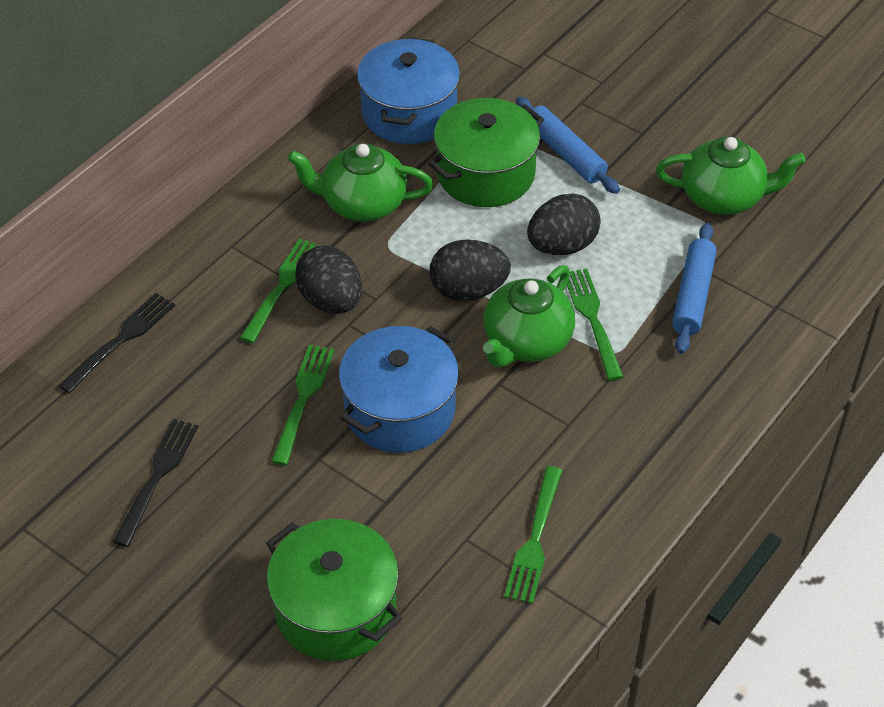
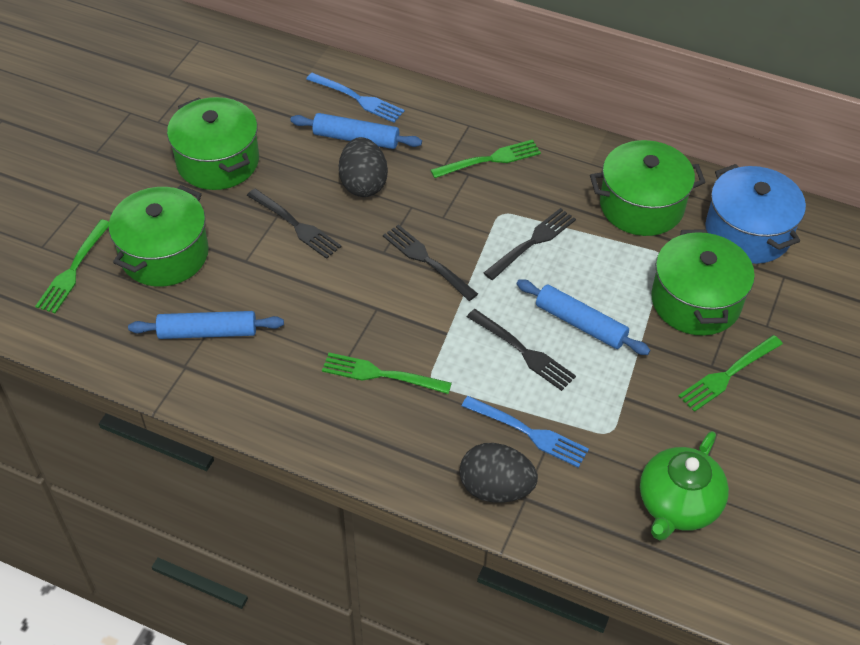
black egg: [295,246,362,314] [429,240,511,301] [527,193,601,255] = 3 -> [339,137,388,197] [459,443,538,503] = 2
black fork: [58,293,175,393] [113,419,199,547] = 2 -> [247,189,342,259] [383,225,478,301] [467,309,576,391] [484,208,576,280] = 4
blue fork: none = 0 -> [306,73,405,123] [462,396,589,468] = 2
blue pot: [339,326,459,453] [357,37,460,144] = 2 -> [705,164,806,264] = 1
blue rolling pin: [516,97,620,194] [672,223,717,354] = 2 -> [128,311,284,339] [290,113,422,149] [517,279,650,355] = 3
green pot: [266,519,402,661] [428,98,544,207] = 2 -> [109,185,209,287] [167,97,259,190] [590,140,705,236] [651,229,755,336] = 4
green teapot: [287,144,433,222] [483,265,575,367] [656,137,806,215] = 3 -> [640,431,729,541] = 1

